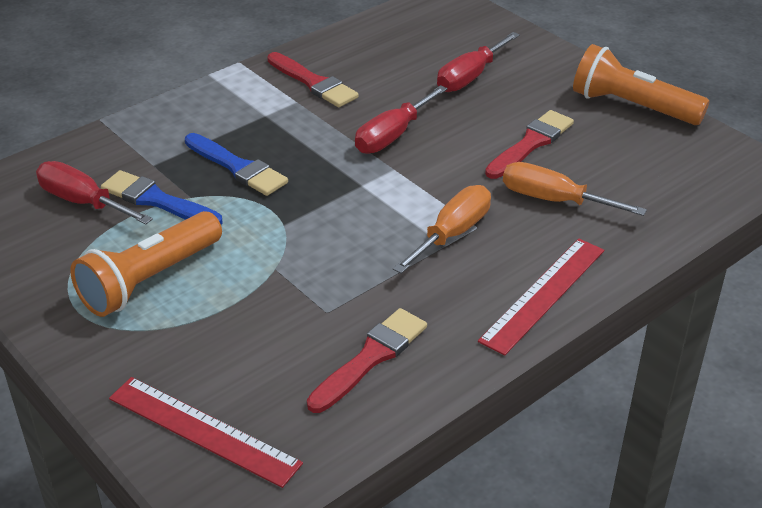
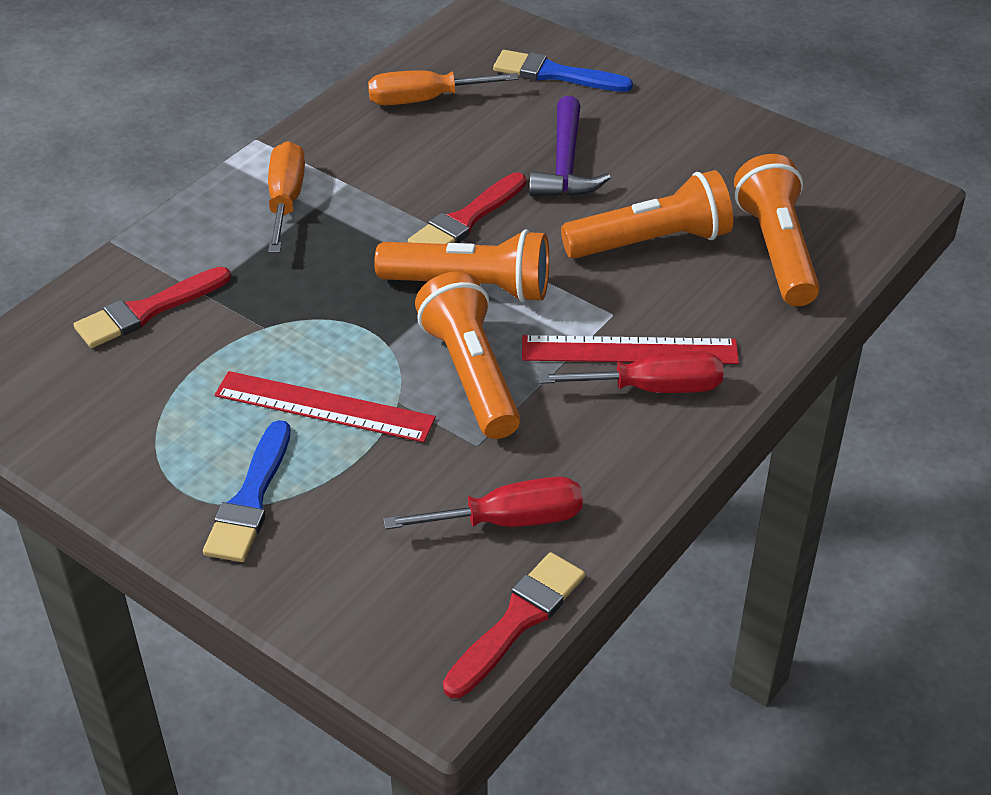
orange flashlight: [70,211,222,317] [573,44,710,125] = 2 -> [374,229,549,303] [415,271,520,439] [561,170,733,259] [734,154,820,306] = 4
purple hammer: none = 0 -> [529,96,611,197] = 1
red screwdriver: [36,161,153,224] [355,85,448,154] [437,32,520,92] = 3 -> [383,477,583,530] [538,351,723,393] = 2

